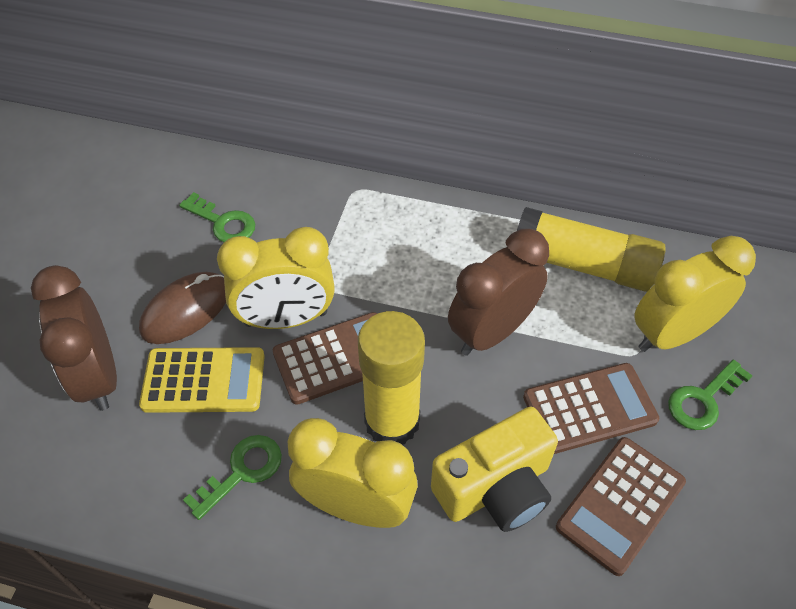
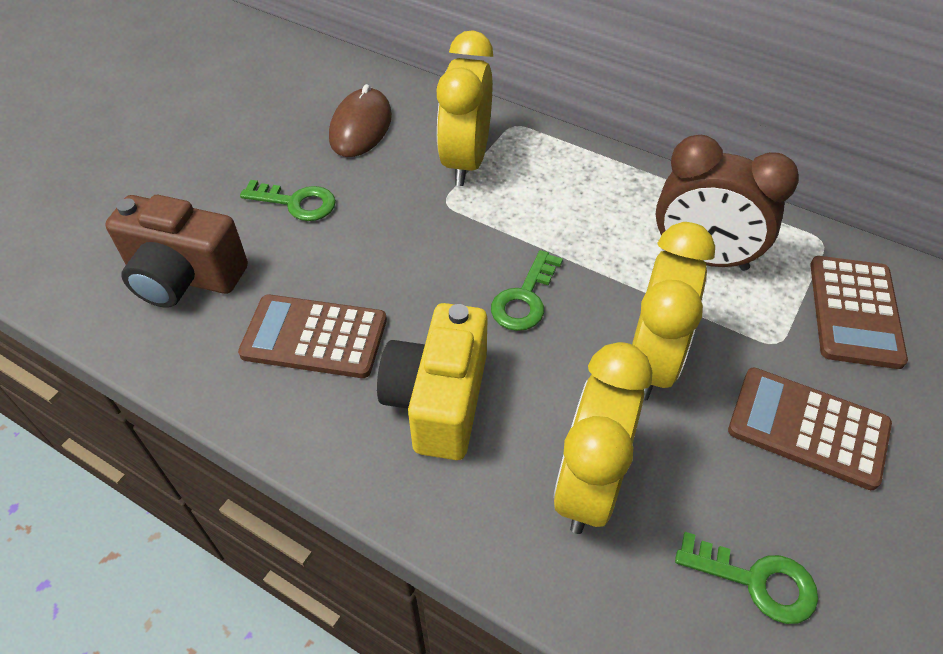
brown camera: none = 0 -> [105,195,248,308] = 1
brown clock: [31,265,117,411] [448,229,549,356] = 2 -> [656,135,799,271] = 1
yellow calculator: [139,347,265,413] = 1 -> none = 0
yellow glue stick: [358,311,425,445] [517,207,666,292] = 2 -> none = 0

